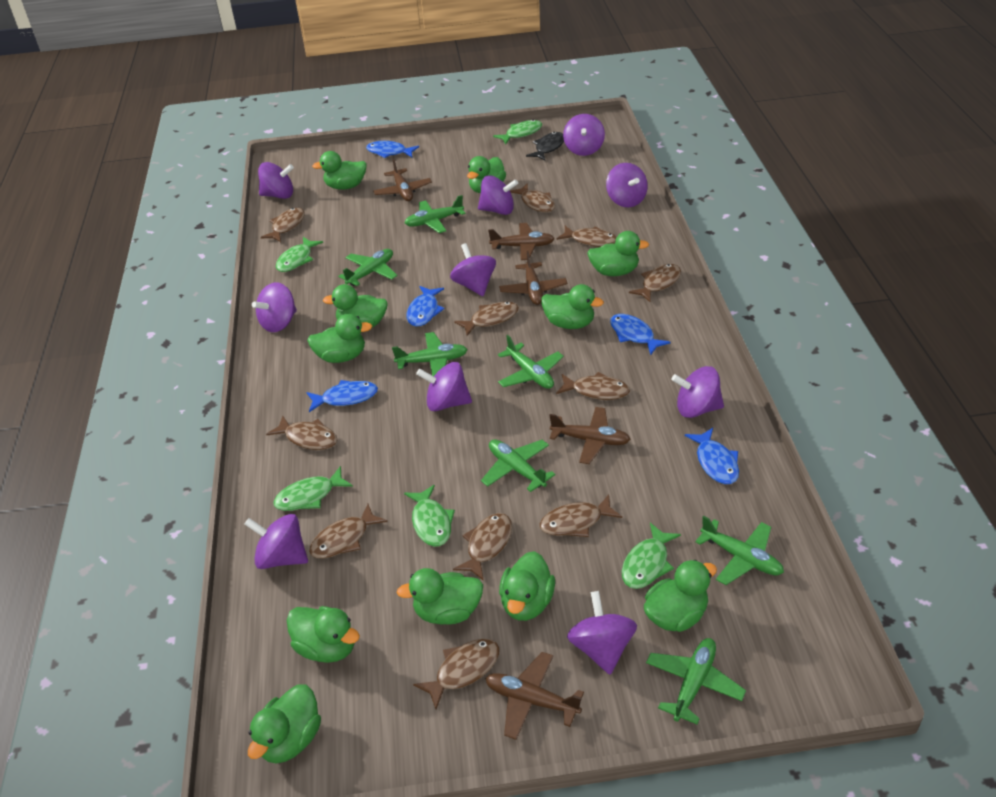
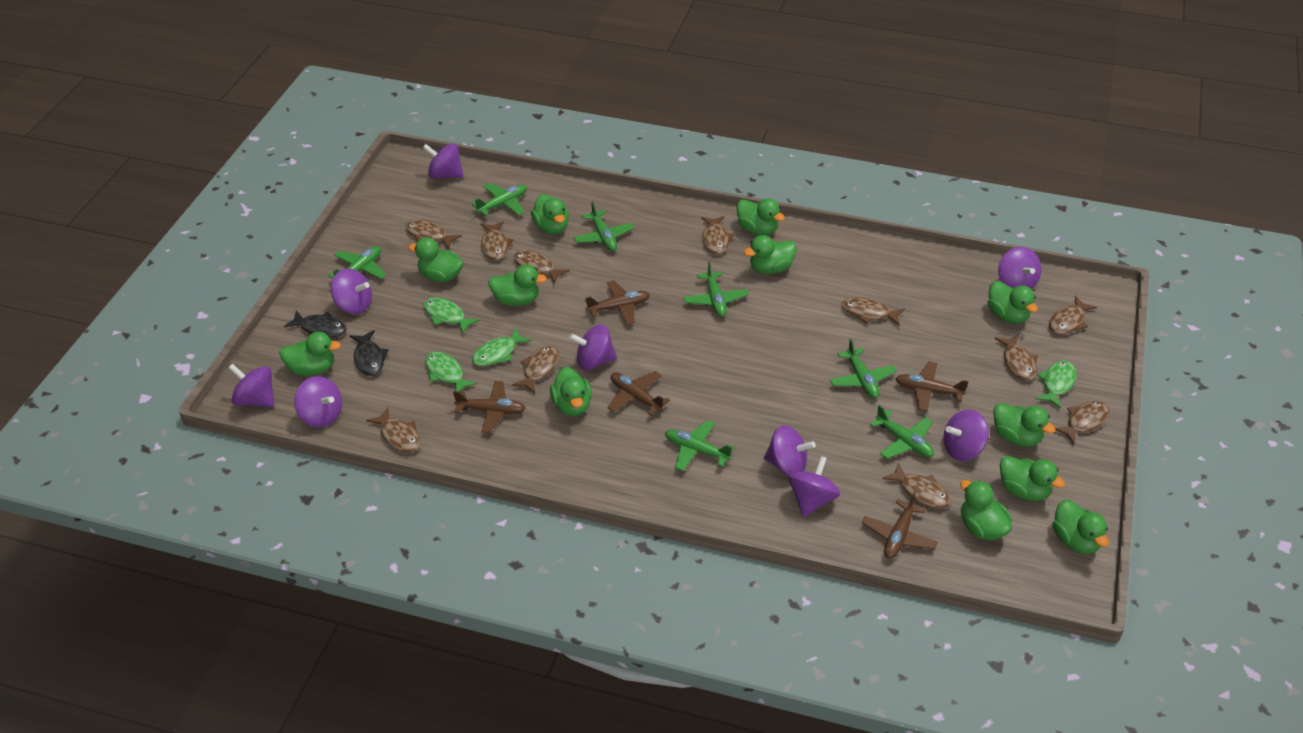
black fish: [526,132,564,161] = 1 -> [284,311,347,338] [350,330,388,376] = 2
blue fish: [307,380,378,412] [366,141,419,158] [407,286,444,327] [610,314,671,355] [685,428,739,484] = 5 -> none = 0
green duck: [248,684,321,763] [287,606,360,663] [307,314,372,363] [312,151,367,190] [323,284,388,328] [396,568,483,625] [467,156,506,193] [499,551,555,621] [541,284,604,329] [587,231,649,276] [644,560,717,632] = 11 -> [279,332,341,376] [408,237,464,282] [488,264,547,306] [531,194,569,234] [550,367,592,416] [737,198,785,235] [744,235,797,274] [960,480,1012,540] [988,281,1038,324] [993,403,1056,447] [1000,456,1065,501] [1052,499,1109,554] = 12
green fish: [273,466,353,511] [276,237,323,272] [404,485,455,547] [493,120,542,144] [622,523,681,589] = 5 -> [424,297,480,333] [425,352,477,392] [472,328,532,366] [1035,360,1077,409] = 4
purple spinning top: [245,514,308,569] [252,282,297,332] [258,162,294,199] [416,362,472,411] [450,243,496,296] [478,175,518,215] [563,114,605,156] [567,591,637,674] [606,163,648,207] [671,366,724,418] = 10 -> [229,364,275,407] [294,376,342,428] [331,268,372,315] [423,144,464,179] [569,325,617,370] [764,425,816,476] [788,456,840,517] [943,410,989,461] [998,247,1041,289] = 9

